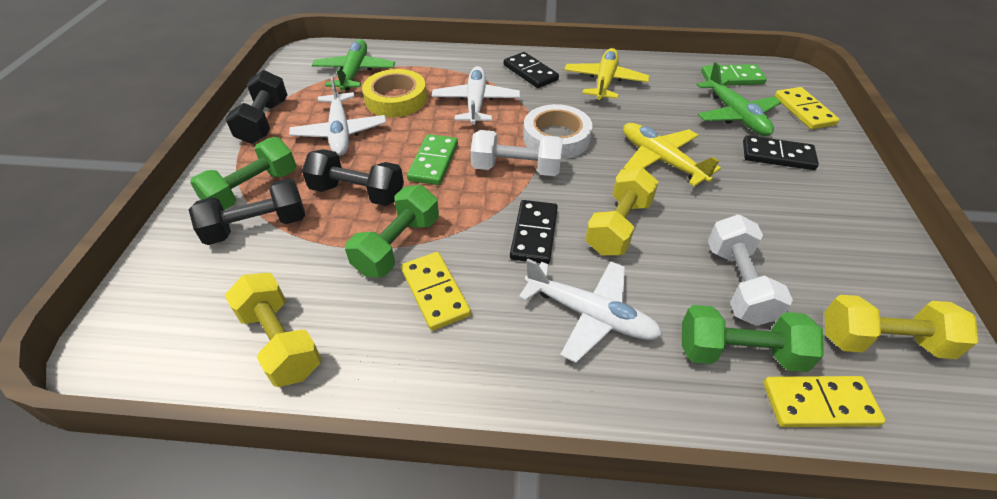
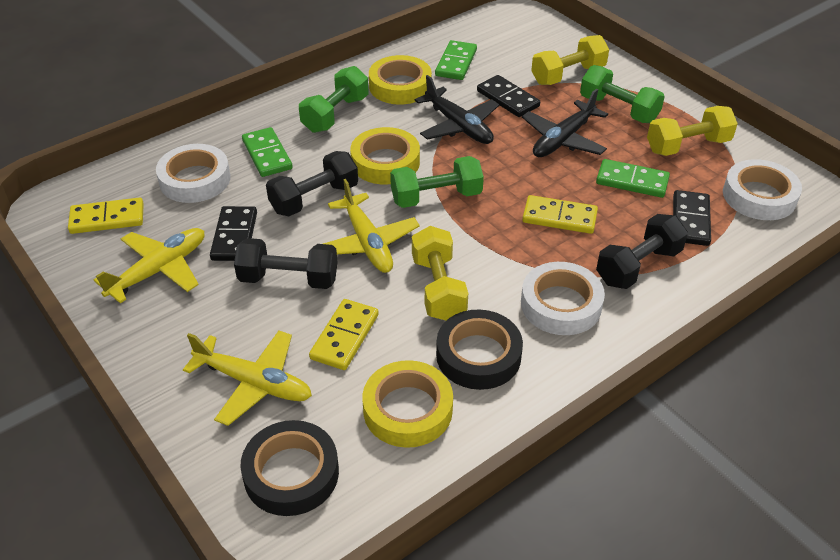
black plane: none = 0 -> [415,75,499,144] [522,89,608,157] = 2
black tape: none = 0 -> [240,420,339,516] [436,310,523,390] = 2
green domino: [407,134,458,185] [701,64,767,85] = 2 -> [242,127,293,177] [435,40,477,80] [596,159,670,198] = 3
green plane: [312,39,395,91] [697,62,781,136] = 2 -> none = 0
white dumbbell: [471,130,563,176] [708,214,793,326] = 2 -> none = 0
white plane: [289,76,386,156] [432,66,520,125] [519,259,662,363] = 3 -> none = 0
white tape: [523,104,592,159] = 1 -> [156,144,231,203] [521,262,605,335] [723,159,802,220] = 3
yellow plane: [564,48,649,100] [623,123,721,186] = 2 -> [94,228,205,303] [183,330,312,426] [323,179,420,273] = 3
yellow tape: [362,69,427,117] = 1 -> [350,127,420,184] [362,360,453,448] [369,55,432,105] = 3

